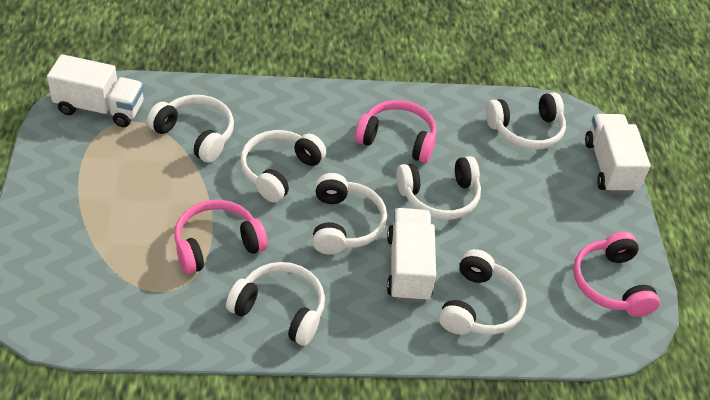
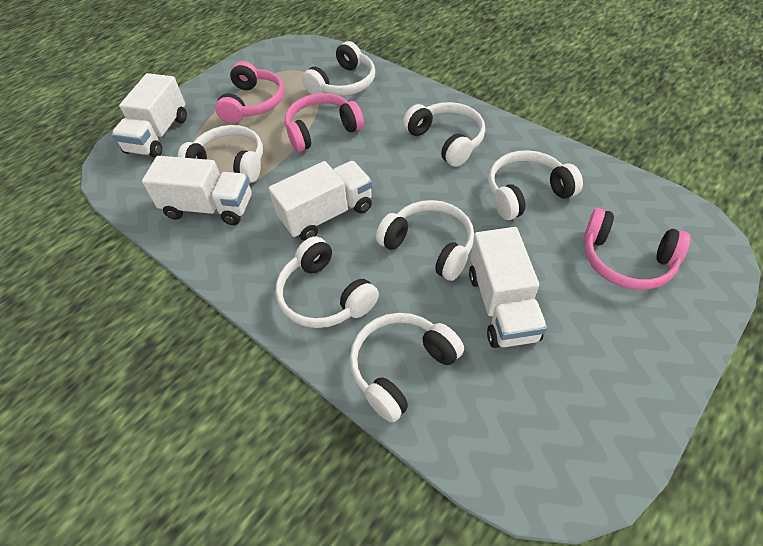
white truck: [47,54,144,127] [387,208,436,302] [585,114,651,194] = 3 -> [111,73,187,158] [142,156,252,225] [268,161,373,241] [469,227,547,348] = 4

